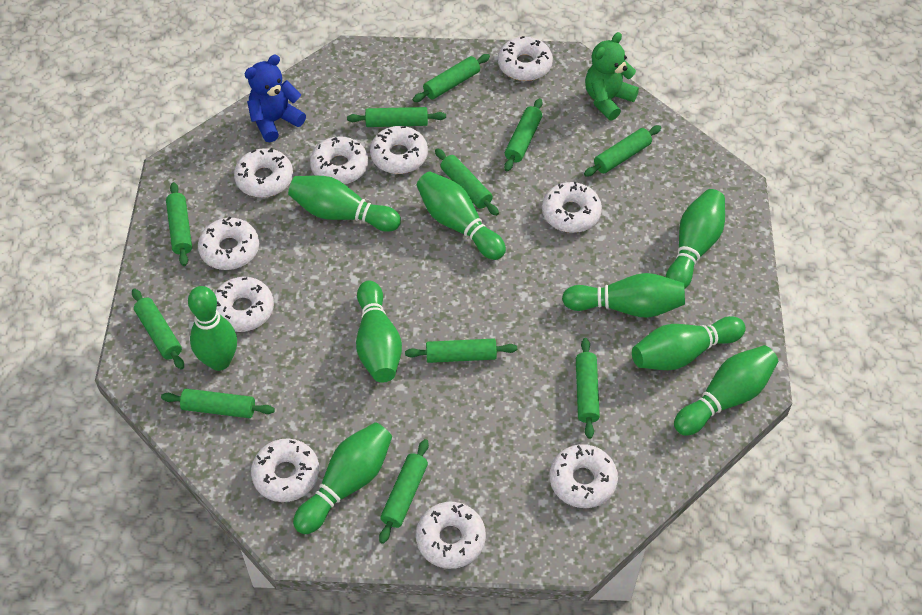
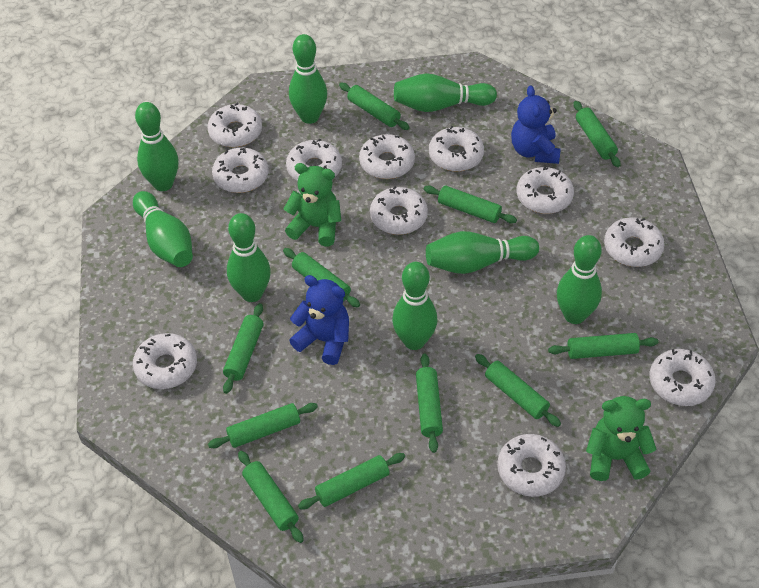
blue teddy bear: [245,55,306,142] = 1 -> [289,275,349,365] [511,85,561,164] = 2
green bowling pin: [188,286,237,371] [288,176,401,232] [293,422,392,534] [356,281,402,383] [417,171,506,260] [562,273,685,318] [632,316,746,370] [666,189,725,289] [674,345,778,436] = 9 -> [133,191,193,267] [135,102,179,191] [227,213,271,302] [289,34,327,124] [392,262,437,350] [394,73,497,112] [426,231,539,274] [557,235,602,324] = 8
green teddy bear: [585,32,639,121] = 1 -> [284,163,341,246] [586,396,656,481] = 2
white donut: [198,217,259,270] [214,277,274,332] [234,148,293,198] [251,438,319,502] [310,136,368,184] [370,126,428,174] [416,502,486,569] [498,36,553,81] [542,182,602,233] [550,444,618,508] = 10 -> [133,333,197,389] [207,103,262,147] [212,148,268,193] [286,139,342,181] [359,134,415,179] [370,186,428,235] [429,126,484,172] [497,434,566,497] [516,166,574,214] [604,217,665,267] [649,349,715,406] = 11

